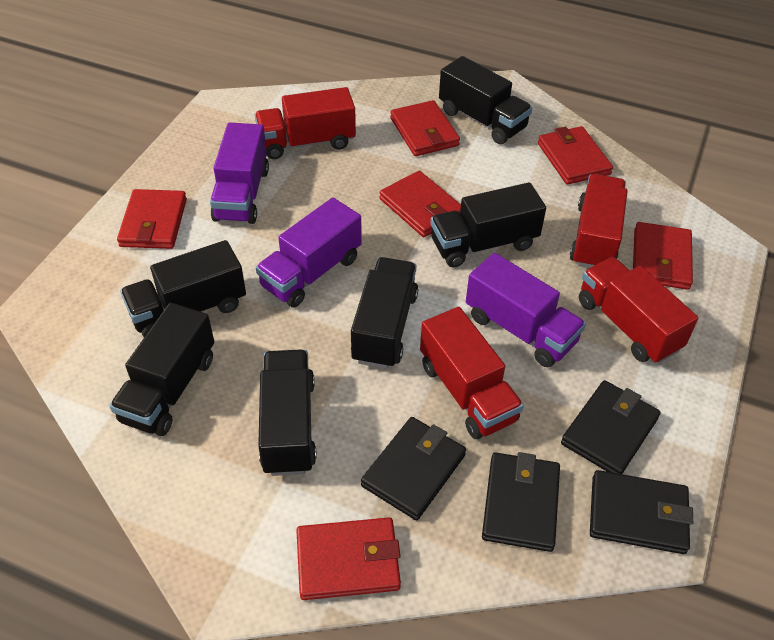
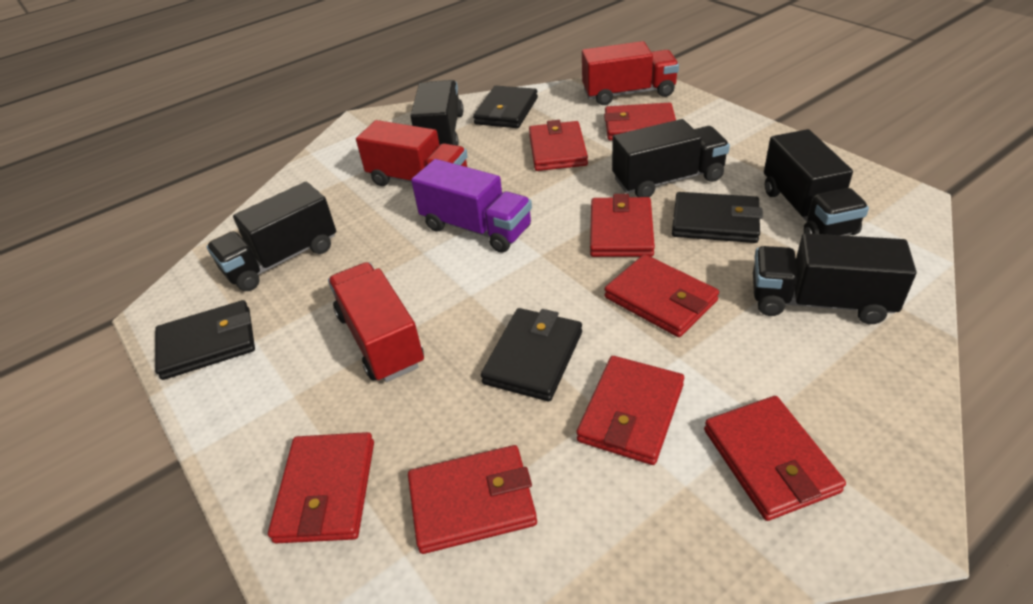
black truck: [110,303,214,436] [120,240,246,337] [258,350,317,476] [351,257,418,369] [430,182,546,267] [439,56,532,144] = 6 -> [206,182,336,291] [410,80,464,146] [612,119,730,197] [753,233,916,324] [764,129,869,236] = 5
purple truck: [210,122,269,224] [256,198,362,308] [466,253,586,367] = 3 -> [411,159,532,253] = 1
red truck: [255,87,356,159] [420,307,524,439] [570,174,628,268] [579,257,698,364] = 4 -> [328,262,424,382] [356,120,468,186] [582,41,679,105] = 3
red wallet: [117,189,187,249] [296,517,401,600] [380,171,461,237] [390,100,460,156] [538,126,613,185] [633,222,693,290] = 6 -> [268,432,374,543] [408,445,537,554] [529,120,588,171] [576,356,684,465] [590,194,655,257] [604,103,676,140] [604,254,719,337] [704,396,846,521] = 8

